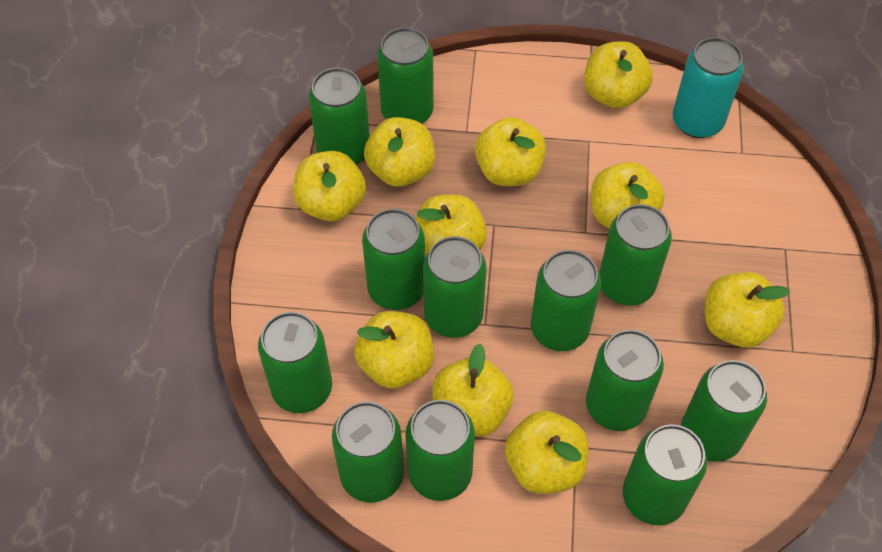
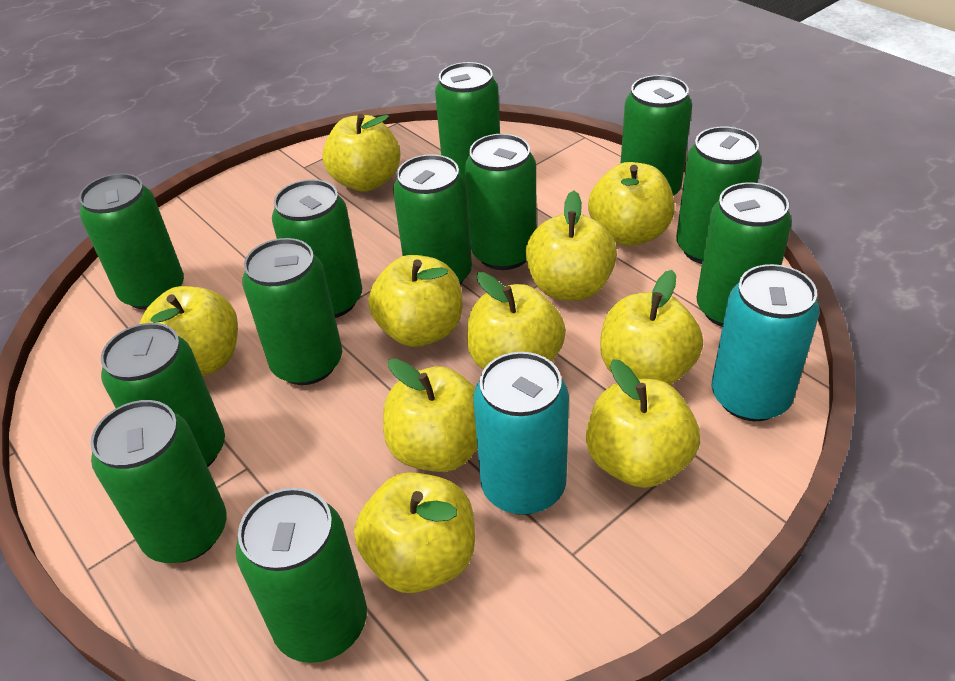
turquoise can: [673,37,744,138] = 1 -> [473,352,569,515] [712,264,820,421] = 2

